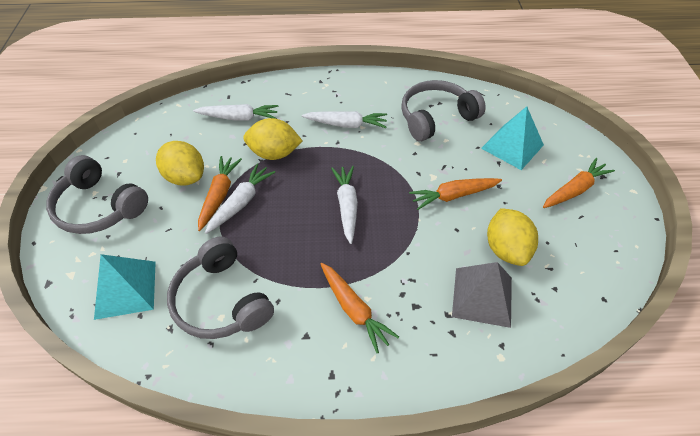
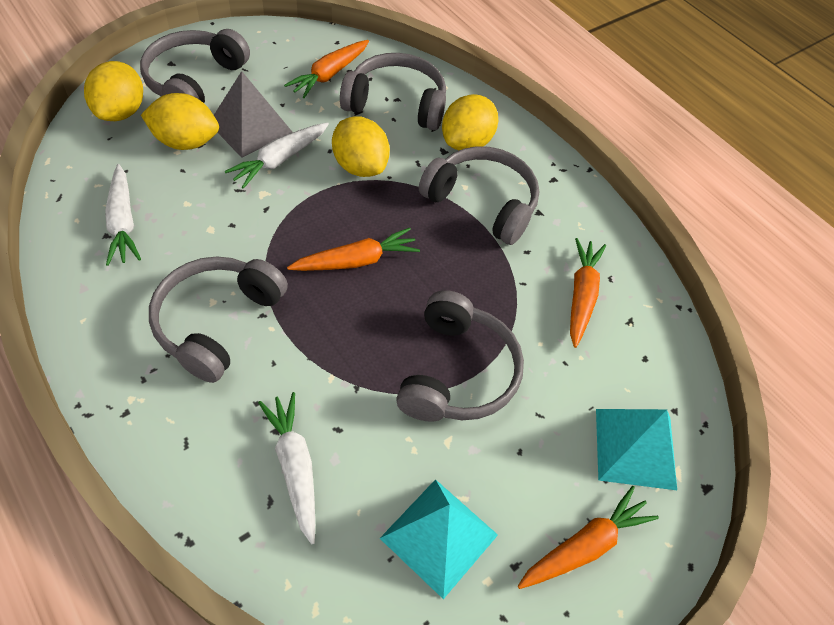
grey headphones: [46,155,148,234] [167,237,274,339] [401,80,486,141] = 3 -> [140,29,250,103] [149,257,288,383] [340,53,446,130] [396,290,524,422] [419,146,539,245] = 5
white carrot: [193,104,278,121] [205,164,275,234] [302,111,387,128] [331,166,358,244] = 4 -> [105,164,141,266] [225,122,329,189] [258,392,315,544] = 3
yellow lemon: [156,141,204,185] [243,118,303,160] [487,208,538,266] = 3 -> [84,61,143,121] [141,93,219,150] [332,116,390,177] [442,94,498,150] = 4

